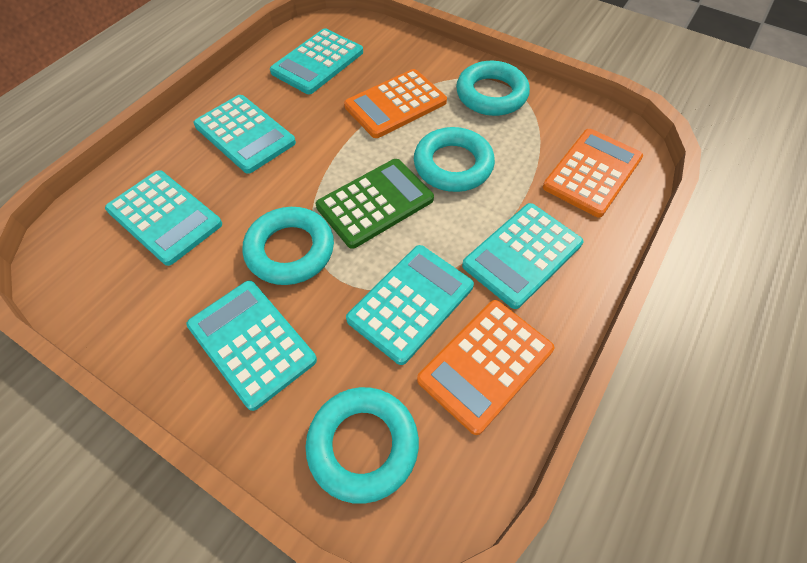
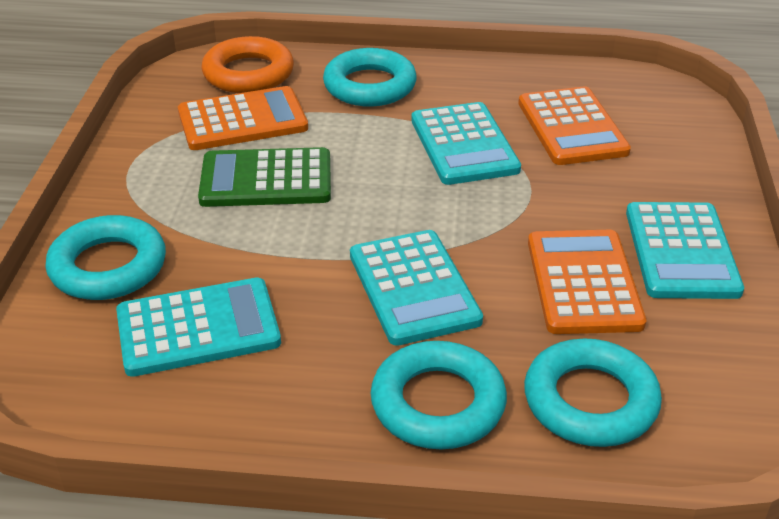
orange ring: none = 0 -> [201,36,294,93] = 1
turquoise calculator: [105,170,222,266] [186,280,317,411] [194,95,296,174] [270,28,363,94] [346,245,474,365] [462,203,583,309] = 6 -> [116,277,281,377] [350,230,483,346] [411,102,521,185] [626,202,744,299] = 4

